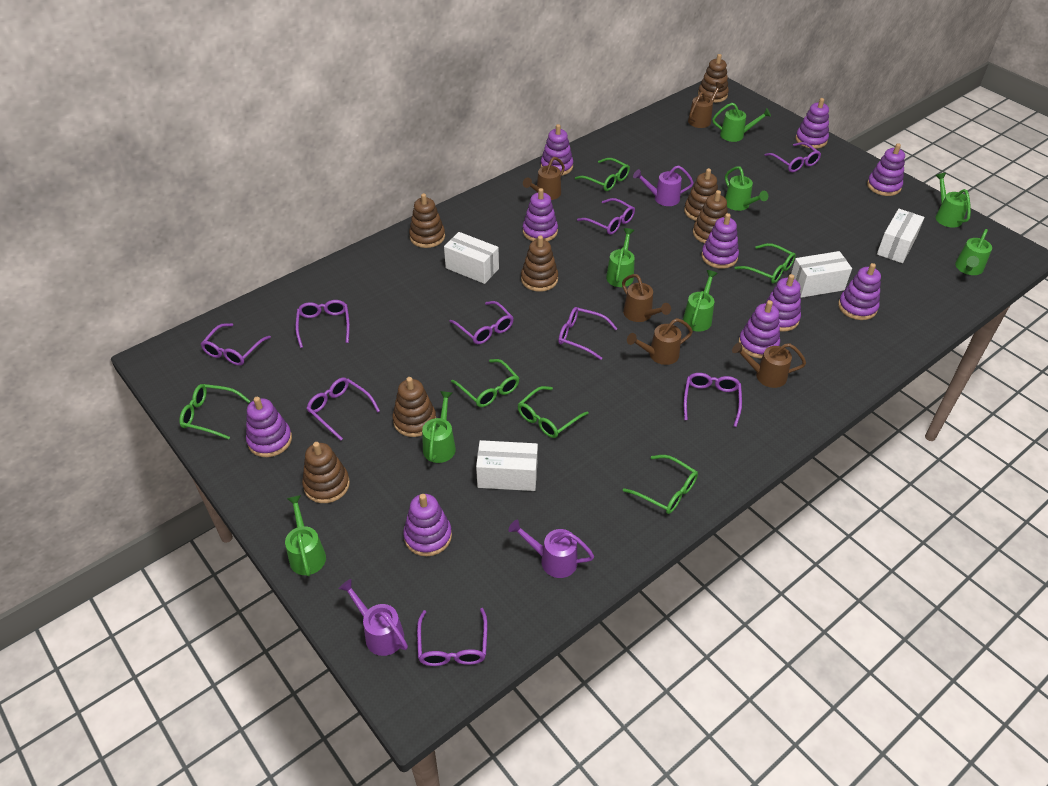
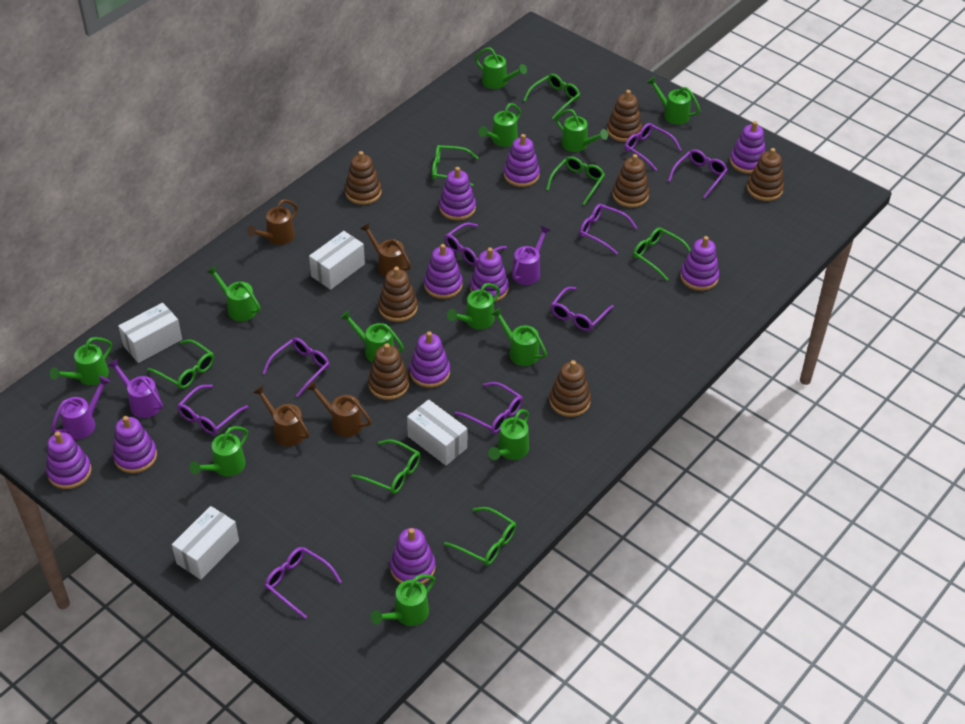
brown watering can: [523,157,565,200] [622,274,671,322] [627,318,693,365] [688,82,724,128] [732,342,806,388] = 5 -> [247,199,298,245] [252,385,309,446] [306,381,371,437] [360,223,411,277] = 4
green glasses: [179,384,250,440] [451,359,519,407] [518,386,589,438] [575,158,630,191] [623,455,698,514] [735,243,796,284] = 6 -> [147,339,214,389] [352,439,420,494] [432,145,478,187] [444,507,516,565] [523,74,580,119] [546,156,605,205] [633,227,691,281] = 7
green watering can: [285,495,326,576] [422,391,456,463] [606,228,635,287] [683,270,718,332] [712,103,771,142] [725,166,768,211] [935,173,971,228] [955,229,992,275] = 8 -> [50,337,112,385] [190,426,248,477] [207,265,261,321] [340,310,404,363] [371,574,435,626] [447,283,500,330] [475,47,527,89] [479,103,521,147] [488,409,529,460] [491,307,547,366] [556,109,608,152] [647,76,700,125] = 12

